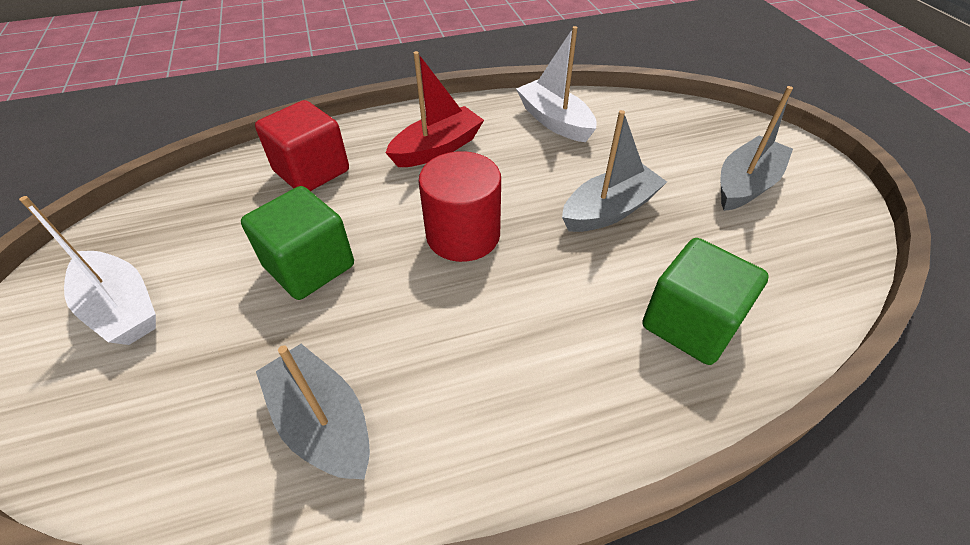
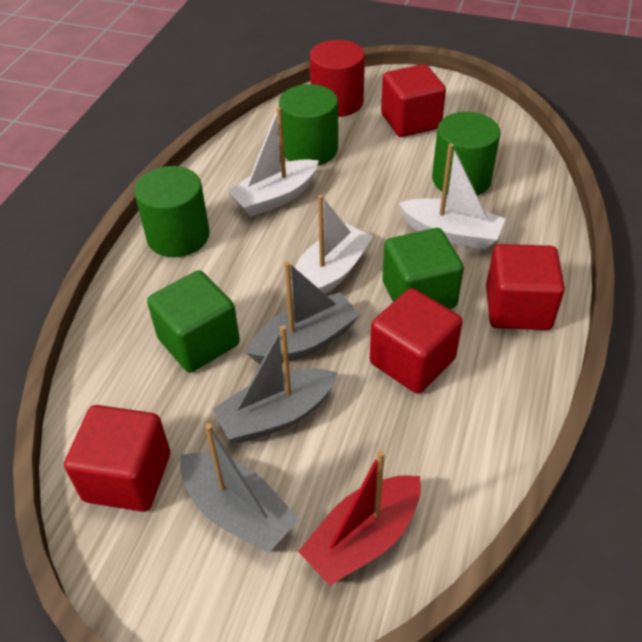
green cylinder: none = 0 -> [134,166,210,257] [279,84,338,165] [432,112,500,196] = 3
red cube: [255,100,349,191] = 1 -> [64,405,170,512] [370,288,463,394] [381,64,446,137] [486,244,565,330] = 4
white boat: [19,196,156,345] [516,26,597,142] = 2 -> [227,107,319,217] [291,195,373,294] [399,143,505,250] = 3

